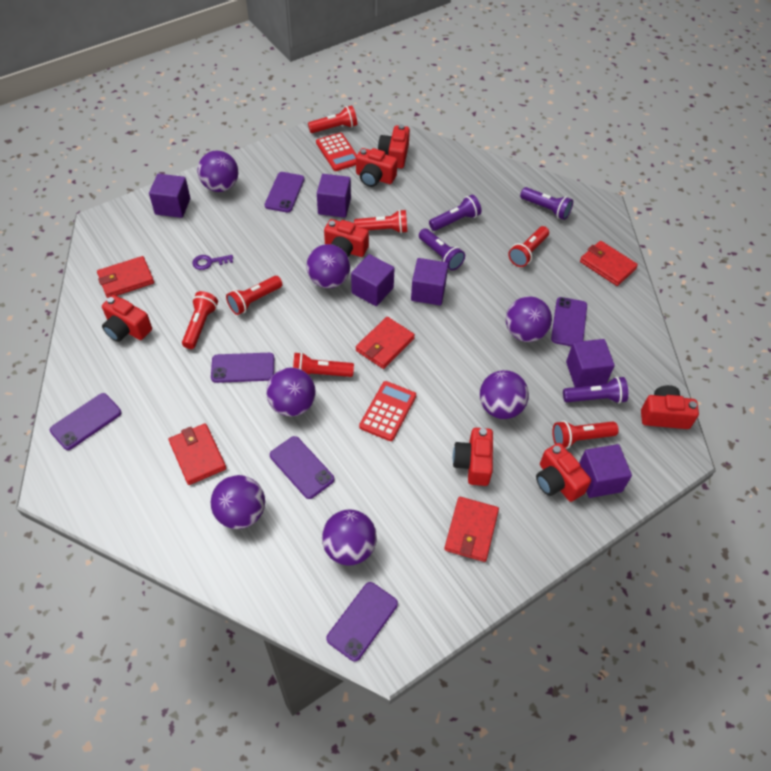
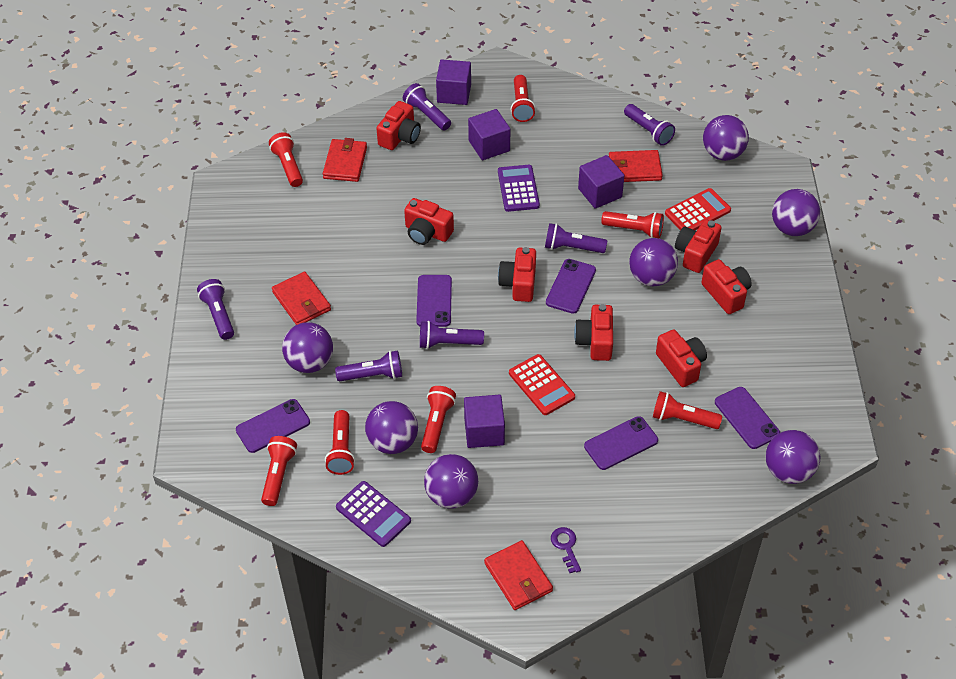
purple calculator: none = 0 -> [336,481,411,547] [498,165,540,212] = 2
purple cube: [149,174,190,218] [317,174,351,218] [351,254,395,306] [411,258,448,305] [566,339,615,387] [579,444,632,498] = 6 -> [436,60,471,105] [464,395,505,448] [468,109,510,160] [578,155,624,209] = 4
purple flashlight: [419,228,465,271] [429,195,481,231] [520,187,573,220] [563,377,628,404] = 4 -> [197,279,234,340] [335,351,402,381] [403,83,451,131] [420,321,484,349] [545,223,607,253] [624,104,675,146] = 6
purple phone: [50,393,121,450] [211,353,274,383] [265,172,304,212] [270,436,334,499] [326,582,398,661] [551,297,587,346] = 6 -> [236,399,310,453] [416,275,452,327] [546,259,596,314] [584,416,658,470] [715,387,780,449] = 5
red wallet: [97,256,154,298] [169,423,226,485] [356,317,415,369] [444,497,499,562] [580,241,638,286] = 5 -> [272,271,331,325] [323,138,367,182] [484,540,553,610] [609,150,663,182] = 4

